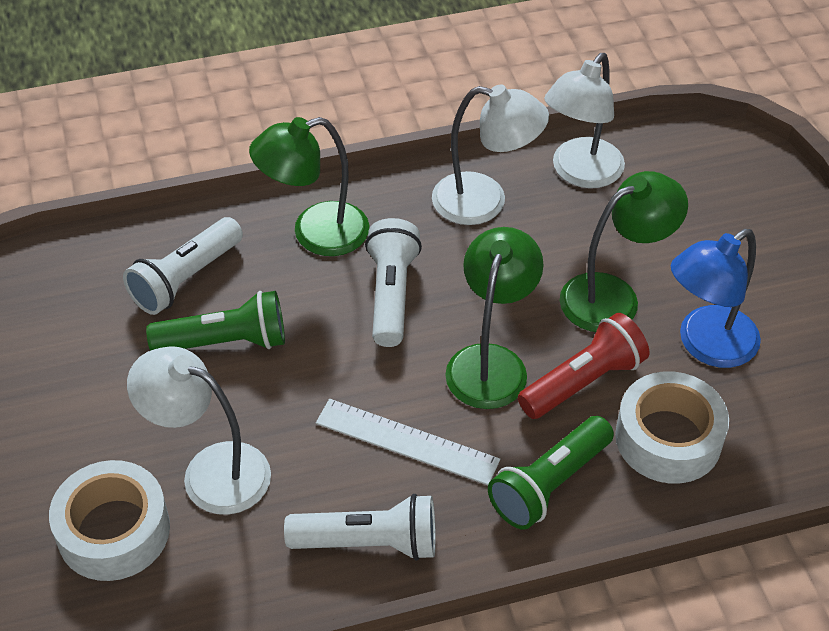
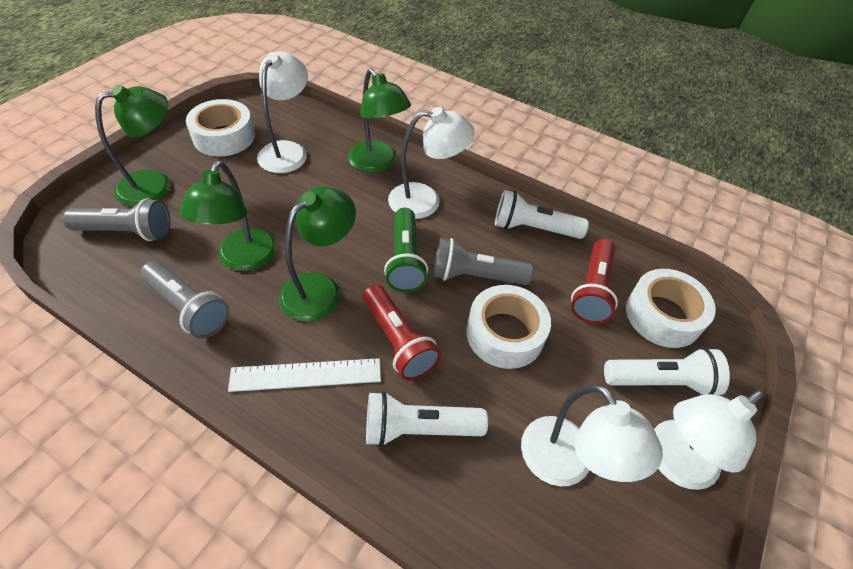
blue lamp: [671,229,761,368] = 1 -> none = 0
green flashlight: [146,291,285,351] [488,416,614,530] = 2 -> [384,208,428,292] = 1
green lamp: [249,117,369,256] [445,227,544,409] [559,171,688,332] = 3 -> [95,85,171,207] [179,160,277,271] [279,186,356,322] [348,68,411,173] = 4
grey flashlight: none = 0 -> [63,199,170,241] [140,261,229,338] [433,238,533,285] = 3
red flashlight: [518,313,649,419] = 1 -> [363,284,441,381] [571,239,618,324] = 2
white lamp: [127,346,271,515] [432,84,549,225] [544,53,625,188] = 3 -> [257,51,308,173] [388,107,475,219] [521,385,663,486] [654,390,764,490] = 4
white tape: [49,460,170,581] [615,371,729,484] = 2 -> [186,99,255,157] [466,285,551,369] [626,269,716,348] = 3

